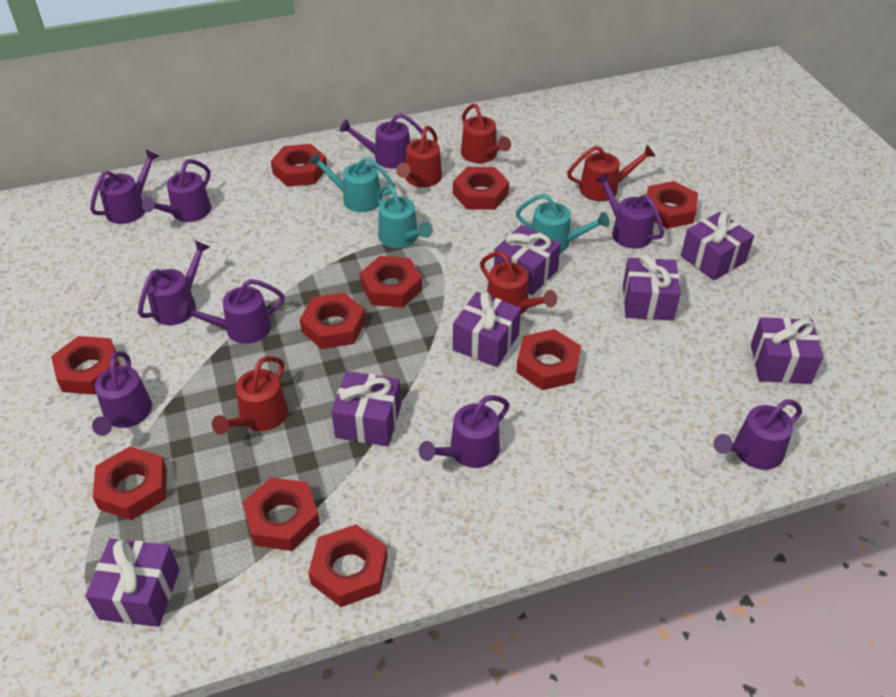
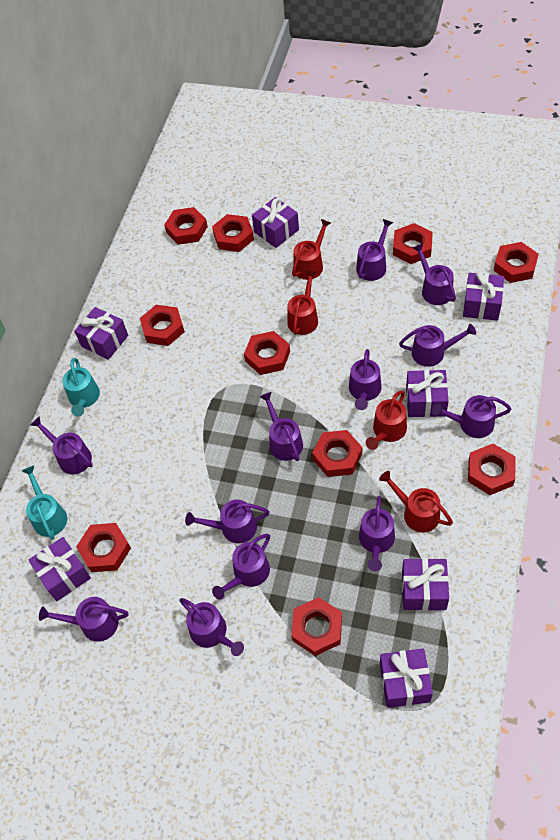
purple watering can: [90,150,159,224] [92,351,152,436] [138,241,210,325] [142,159,211,222] [178,279,285,344] [339,113,427,169] [419,395,510,468] [595,173,664,249] [713,399,802,470] = 9 -> [31,416,93,475] [39,597,129,642] [179,598,244,656] [185,500,270,543] [212,534,270,599] [260,392,303,461] [349,349,381,410] [356,219,393,281] [359,496,395,571] [399,324,476,367] [413,243,456,305] [432,395,511,438] = 12
red watering can: [212,356,288,435] [396,126,442,187] [461,104,511,163] [480,251,557,314] [567,145,656,201] = 5 -> [287,270,318,335] [292,219,331,280] [366,391,407,450] [379,471,453,533] = 4
turquoise watering can: [309,152,395,212] [377,184,433,248] [516,194,610,253] = 3 -> [22,466,67,540] [62,358,100,416] = 2

